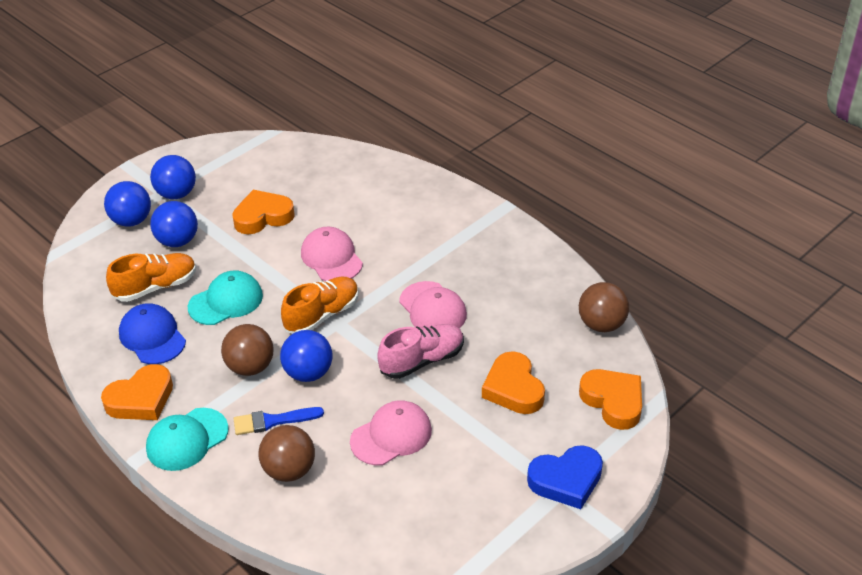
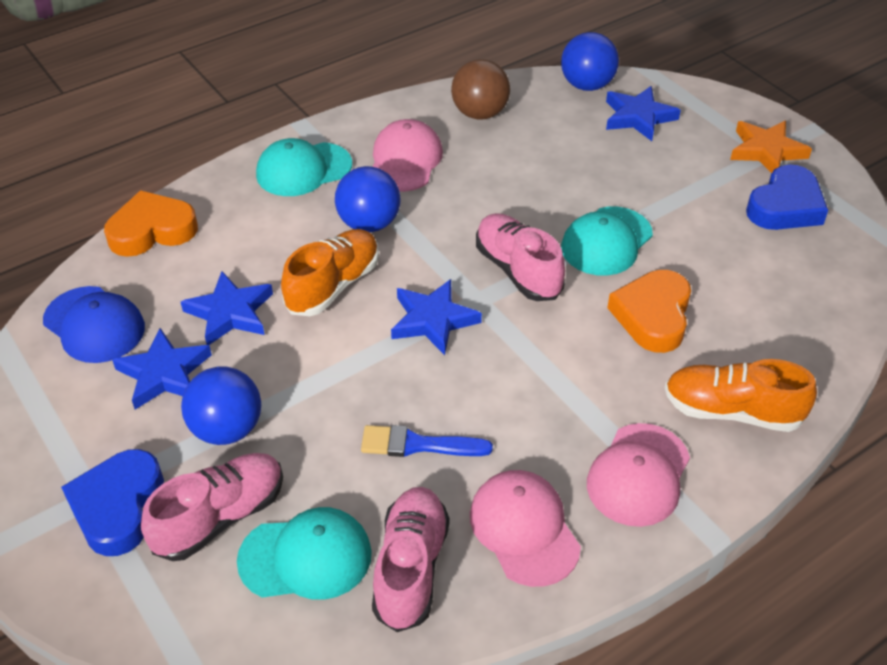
blue ball: [104,181,151,227] [150,155,196,199] [150,201,198,247] [280,330,332,382] = 4 -> [181,367,261,445] [335,166,401,232] [561,32,619,91] = 3
blue heart: [527,445,603,509] = 1 -> [61,449,164,556] [746,164,828,230] = 2
blue star: none = 0 -> [112,328,212,410] [181,271,273,345] [391,279,482,355] [606,86,681,141] = 4
brown ball: [221,324,273,376] [258,425,315,482] [579,282,629,332] = 3 -> [451,59,510,120] = 1
orange heart: [101,364,173,420] [232,190,295,234] [482,351,545,414] [579,369,642,430] = 4 -> [104,190,198,257] [608,270,691,353] = 2
orange star: none = 0 -> [730,121,812,173] = 1
pink shoe: [377,324,464,379] = 1 -> [141,453,283,561] [372,487,449,632] [476,213,565,301] = 3
turquoise cap: [146,408,229,471] [188,270,263,325] = 2 -> [237,507,372,600] [256,138,352,196] [561,207,653,276] = 3

